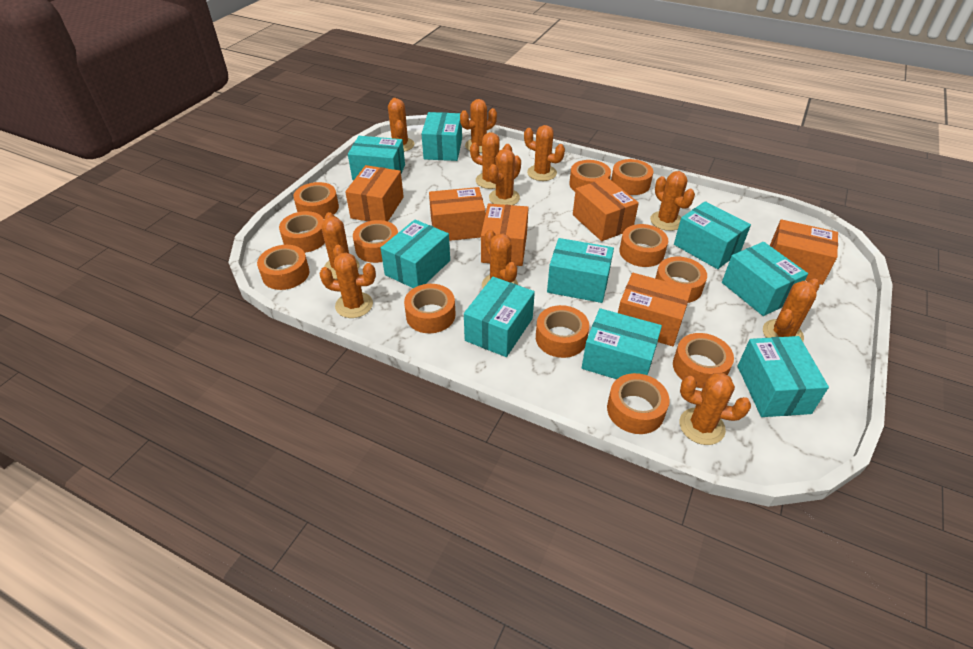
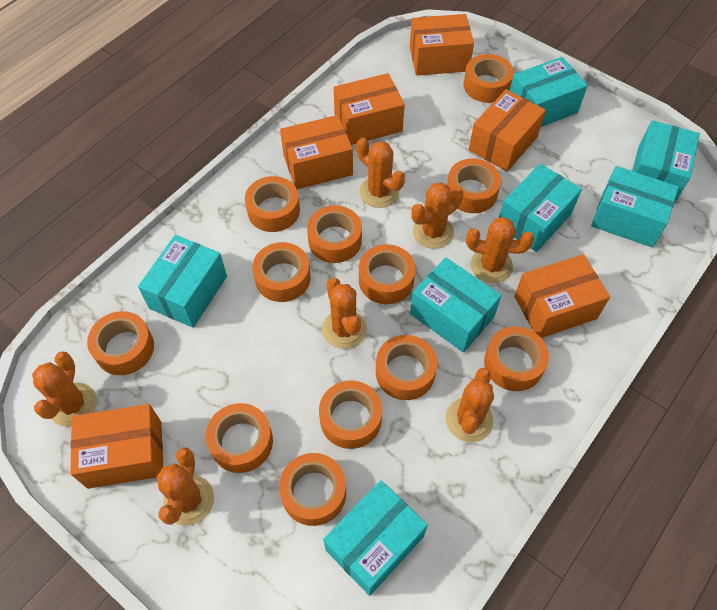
orange cactus: [319,252,376,318] [321,212,359,279] [388,98,414,152] [460,99,497,153] [470,132,512,189] [482,230,518,288] [488,149,521,205] [524,125,565,181] [650,171,695,231] [679,373,751,445] [763,278,820,341] = 11 -> [32,352,97,427] [157,447,214,526] [322,278,367,349] [356,138,405,208] [411,182,464,249] [446,368,494,442] [466,217,534,283] = 7
turquoise box: [348,136,405,180] [381,220,450,288] [422,112,462,161] [464,277,535,357] [547,238,614,303] [582,308,662,379] [674,201,751,269] [722,242,808,316] [738,336,829,417] = 9 -> [138,235,227,328] [323,480,428,596] [410,257,502,352] [499,163,582,252] [510,57,588,127] [591,166,679,247] [632,120,700,203] = 7

